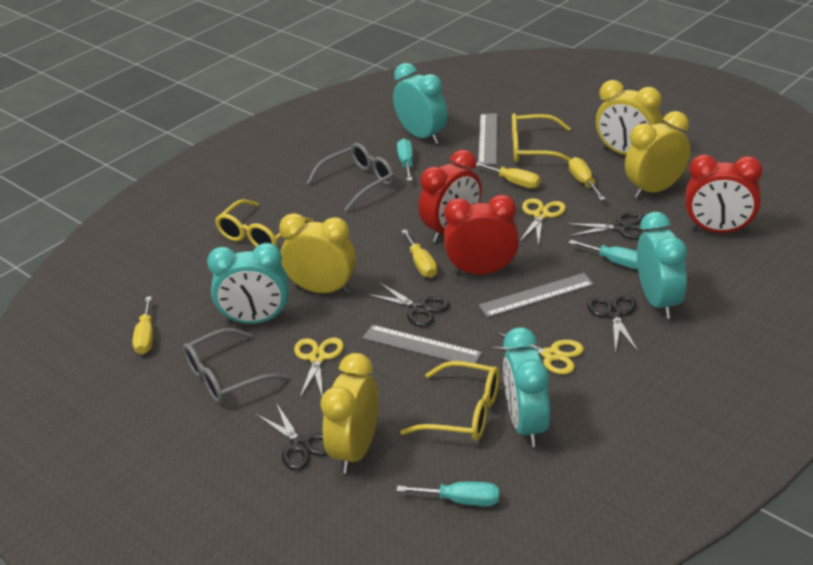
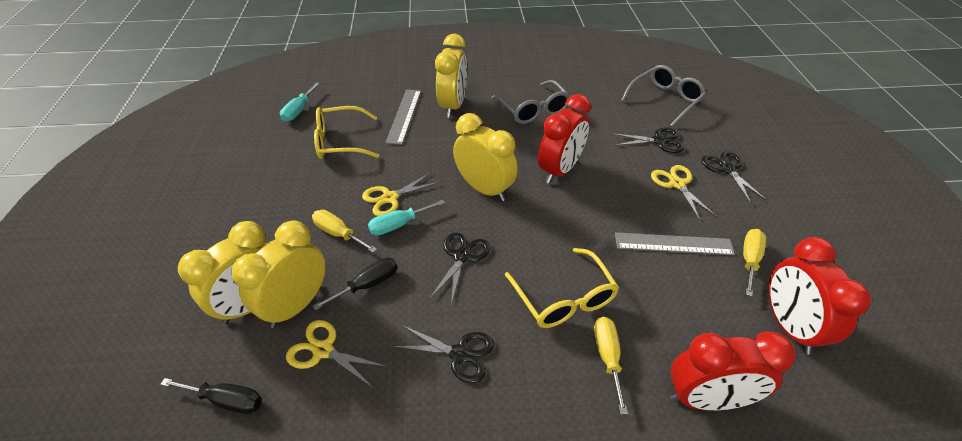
black screwdriver: none = 0 -> [160,378,262,414] [313,258,398,310] = 2
grey ruler: [363,325,482,363] [478,113,497,165] [479,273,594,318] = 3 -> [385,89,421,145] [615,232,735,255] = 2
turquoise clock: [207,243,289,324] [393,63,447,144] [503,327,550,447] [637,212,687,319] = 4 -> none = 0
turquoise screwdriver: [396,481,499,506] [397,138,413,181] [568,240,638,269] = 3 -> [280,82,320,122] [368,200,445,235] = 2
yellow glasses: [215,199,313,247] [400,361,499,441] [512,113,571,163] = 3 -> [314,106,379,159] [505,248,619,328] = 2
yellow screwdriver: [132,296,153,355] [401,230,437,278] [476,163,541,189] [569,157,605,200] = 4 -> [312,210,377,253] [594,317,628,415] [743,229,766,297] = 3

